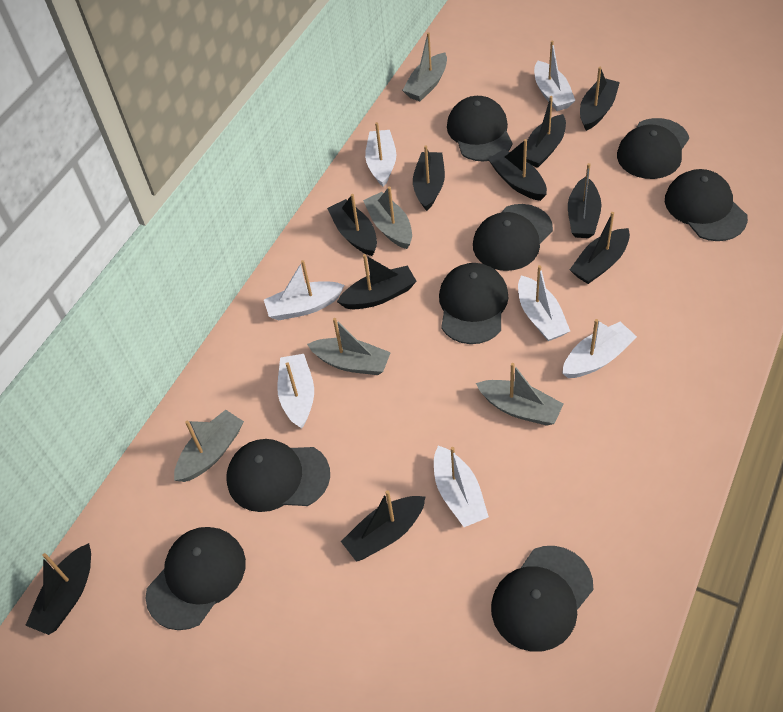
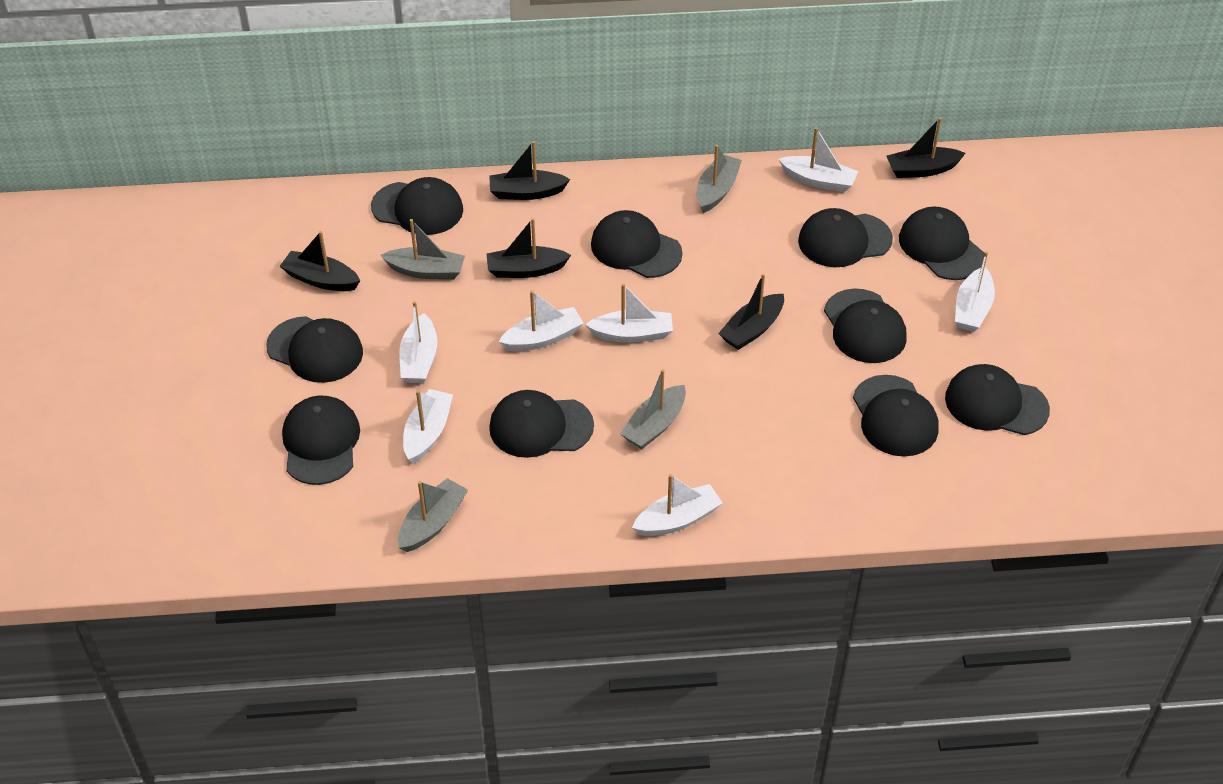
black boat: [25,543,91,635] [327,194,377,256] [337,254,417,309] [341,490,425,562] [413,145,445,211] [488,139,547,201] [526,96,566,168] [568,163,601,238] [570,212,630,284] [580,67,620,131] = 10 -> [280,231,360,291] [487,218,571,278] [489,141,570,200] [718,274,784,350] [887,117,966,178] = 5
black cap: [146,527,246,630] [227,439,330,512] [439,263,509,344] [447,96,512,162] [473,204,553,271] [491,546,593,652] [617,118,689,179] [665,169,748,241] = 8 -> [266,316,363,383] [282,396,360,485] [371,177,463,235] [489,390,594,458] [591,210,682,278] [798,208,893,267] [824,289,907,363] [853,375,938,457] [899,207,984,280] [945,364,1050,435] = 10
grey boat: [174,410,244,482] [307,318,391,375] [363,186,412,249] [402,32,447,101] [476,363,564,426] = 5 -> [381,219,465,280] [398,478,468,552] [620,369,686,449] [697,145,742,213] = 4

